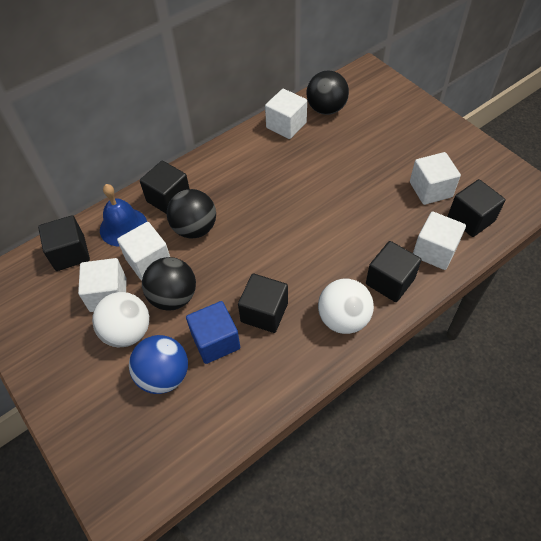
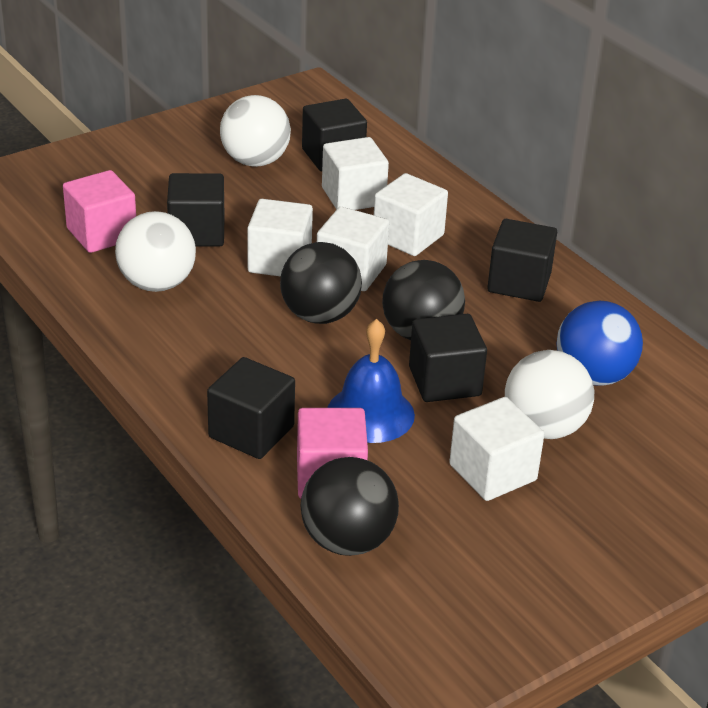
blue cube: [186,301,240,364] = 1 -> none = 0
pink cube: none = 0 -> [63,170,136,253] [297,408,368,499] = 2
white ball: [92,292,149,347] [318,279,374,334] = 2 -> [115,211,196,292] [220,95,291,167] [505,350,594,439] = 3

